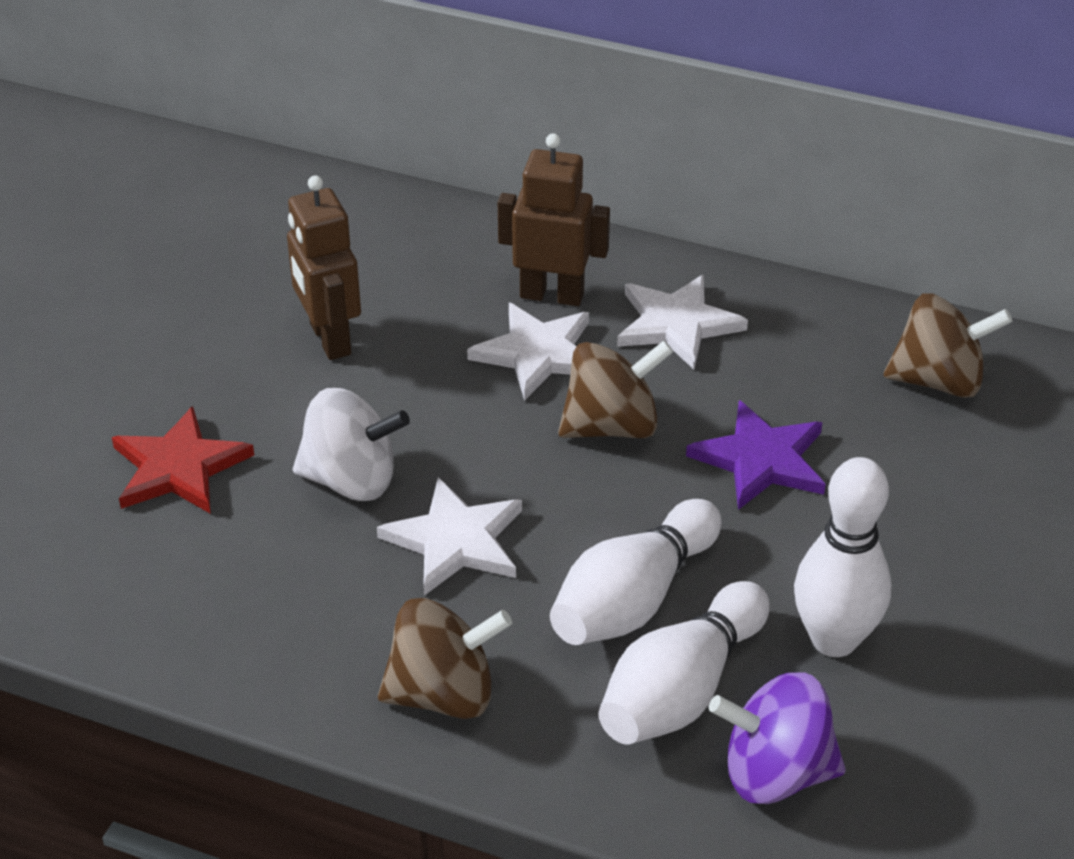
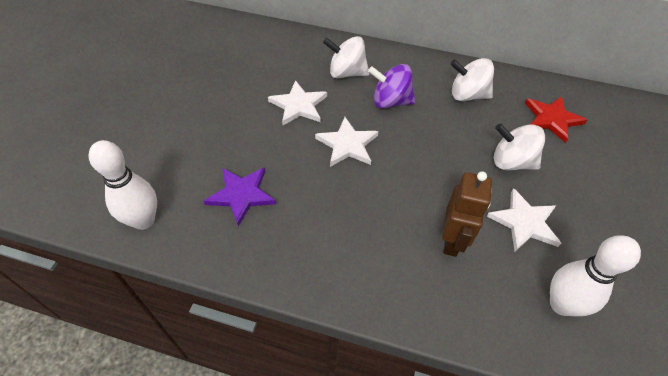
brown robot: [287,175,361,360] [498,133,610,306] = 2 -> [442,172,492,257] = 1
brown spinning top: [378,598,512,719] [558,340,673,438] [884,294,1012,398] = 3 -> none = 0
white bowling pin: [550,499,721,645] [599,581,770,745] [794,457,891,657] = 3 -> [89,140,157,230] [550,235,641,316] = 2
white spinning top: [293,388,410,501] = 1 -> [323,36,370,78] [450,58,494,101] [494,123,545,170] = 3

